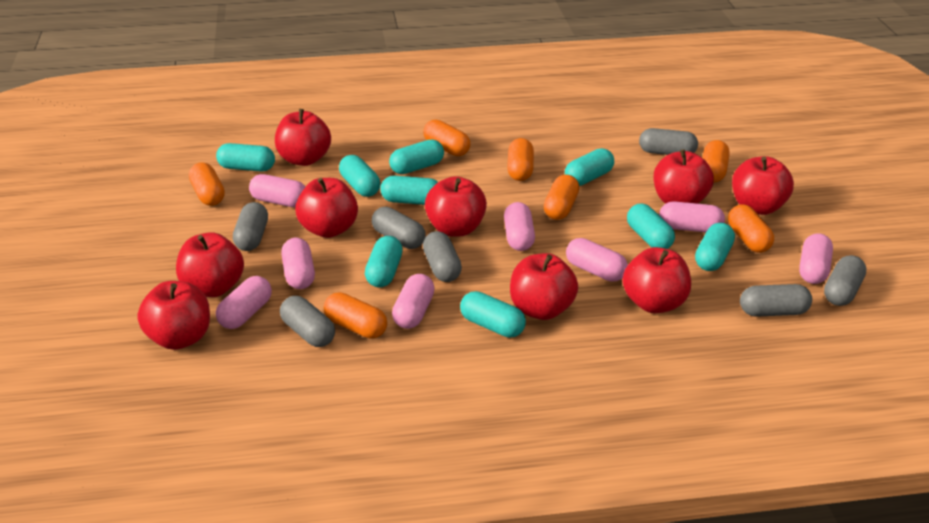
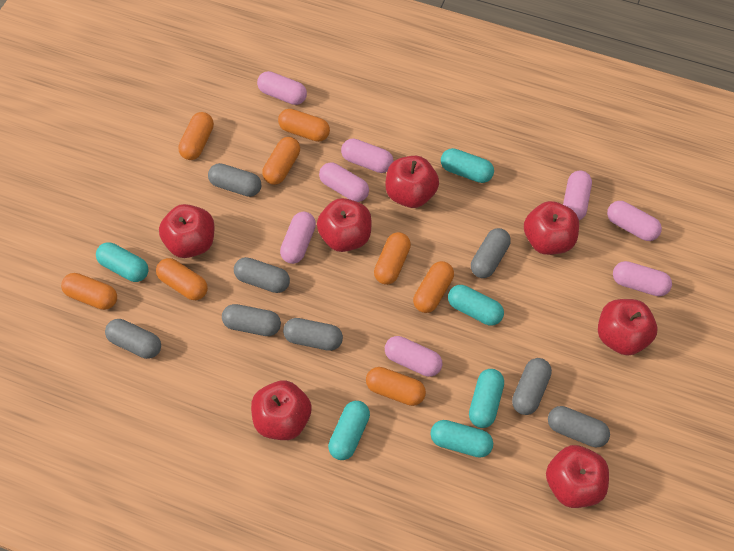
grey capsule: [233,202,268,251] [280,296,335,347] [372,207,426,249] [423,231,462,282] [639,128,698,155] [740,284,812,317] [824,255,866,306] = 7 -> [105,319,161,359] [208,163,261,197] [222,304,281,336] [234,257,290,293] [283,318,343,351] [471,228,511,278] [512,358,552,415] [548,406,610,448] = 8
orange capsule: [189,162,225,206] [324,292,387,339] [423,119,470,156] [507,138,534,181] [544,175,579,220] [702,140,730,182] [728,204,774,253] = 7 -> [61,273,117,310] [156,258,208,300] [178,112,214,160] [262,137,300,185] [278,109,330,142] [366,367,426,406] [374,232,411,285] [413,261,454,313] = 8
red apple: [137,281,210,350] [176,232,244,297] [275,109,331,166] [295,178,358,238] [425,176,487,237] [510,253,578,320] [623,247,691,314] [653,149,714,204] [732,156,794,215] = 9 -> [159,204,215,258] [251,380,312,440] [317,198,371,252] [385,156,439,208] [524,201,579,255] [546,445,609,508] [598,299,657,356] = 7
turquoise capsule: [216,143,275,172] [339,155,380,197] [365,236,403,287] [380,176,438,205] [389,139,444,174] [460,291,526,338] [565,148,614,186] [627,203,675,249] [695,223,735,271] = 9 -> [96,242,149,282] [328,401,370,460] [431,420,493,458] [441,148,494,183] [448,285,504,325] [469,369,504,428] = 6

